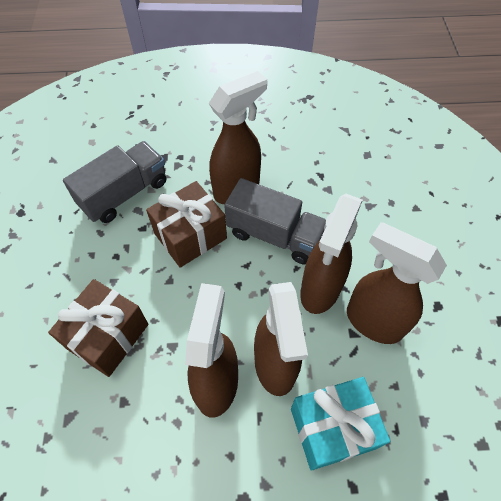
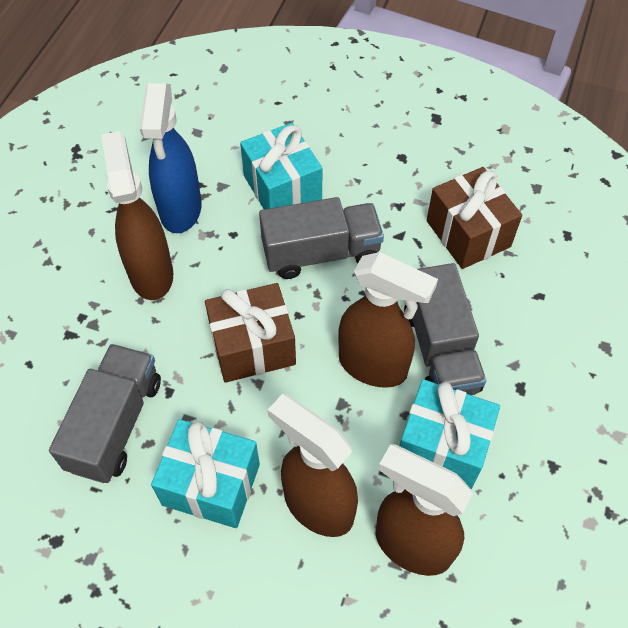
blue spray bottle: none = 0 -> [140,83,202,233] = 1
brown spray bottle: [185,283,238,418] [209,71,267,204] [254,282,308,396] [300,194,363,314] [347,222,447,344] = 5 -> [101,131,173,300] [268,394,358,537] [338,252,438,388] [376,444,473,576] = 4
grey truck: [63,141,166,223] [224,178,326,265] = 2 -> [49,344,161,483] [259,197,384,279] [404,263,486,395] = 3
turquoise gift: [291,377,391,471] = 1 -> [151,419,260,528] [240,123,323,209] [400,379,500,489] = 3

